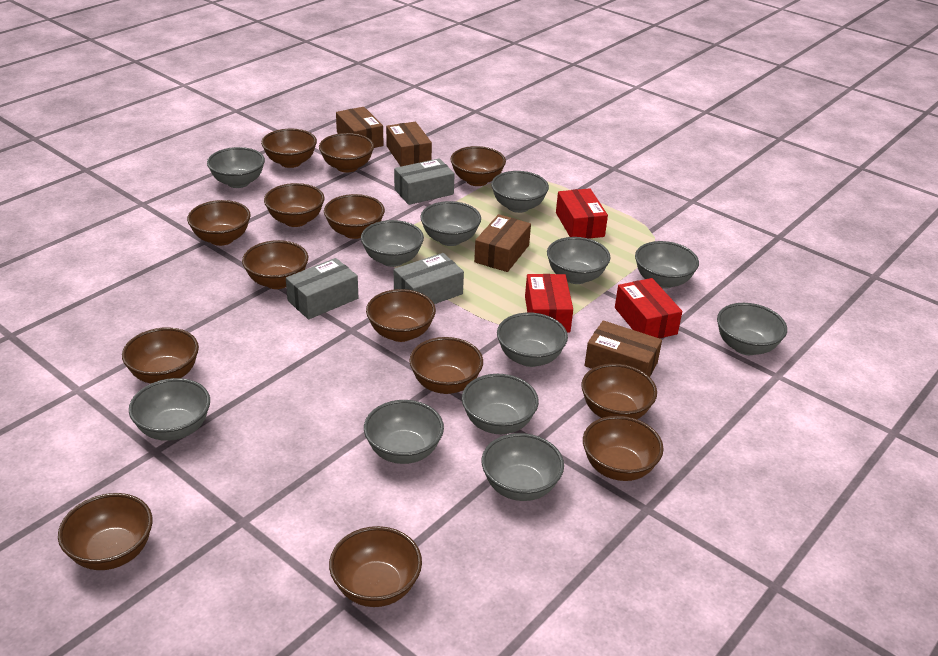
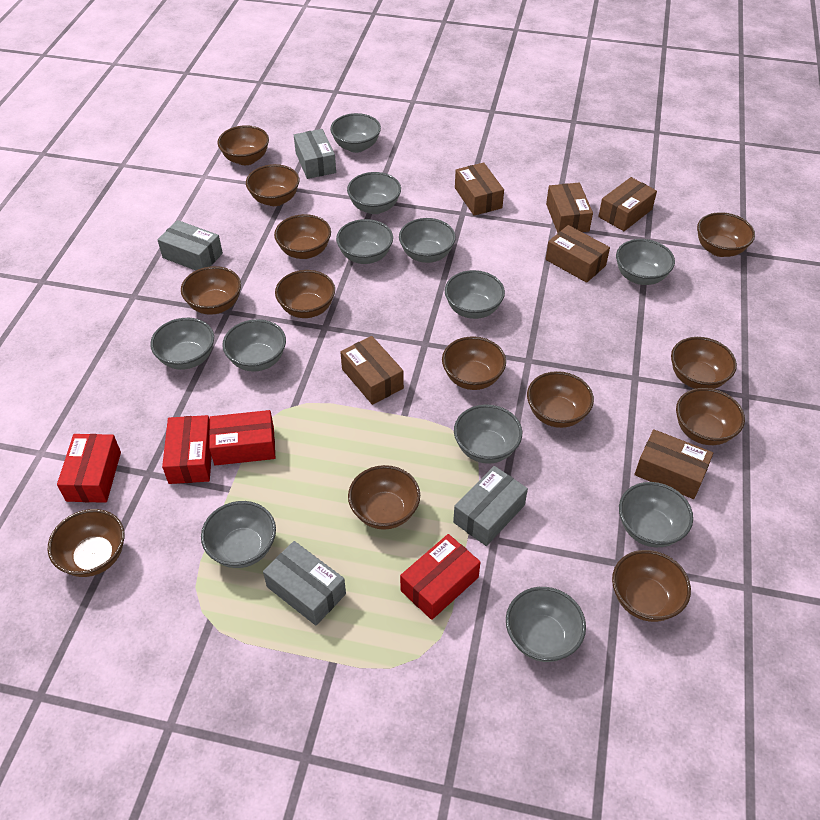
brown bowl: [58,493,153,570] [122,327,199,384] [187,200,251,246] [242,240,308,289] [261,129,317,168] [264,183,324,227] [319,133,374,173] [324,194,385,239] [329,526,422,607] [366,289,436,342] [409,337,483,394] [450,146,506,186] [581,364,657,419] [583,416,664,481] = 14 -> [48,509,124,577] [181,266,241,315] [218,125,269,165] [246,164,299,206] [274,214,331,259] [275,270,335,318] [348,465,420,530] [442,336,506,390] [527,371,594,428] [612,550,691,622] [671,337,737,389] [676,388,745,445] [697,212,755,257] = 13
brown box: [336,107,383,148] [386,122,432,166] [474,214,531,272] [584,320,662,377] = 4 -> [341,336,404,405] [455,162,504,216] [546,183,593,233] [546,225,610,283] [598,177,657,231] [635,429,713,499] = 6
grey box: [286,258,358,319] [394,158,455,205] [394,253,464,304] = 3 -> [157,220,223,270] [263,541,346,625] [294,129,336,179] [453,466,528,546] = 4
red box: [525,274,573,332] [556,188,608,239] [615,278,682,338] = 3 -> [57,434,121,503] [162,415,212,484] [209,410,275,466] [400,534,480,620] = 4

